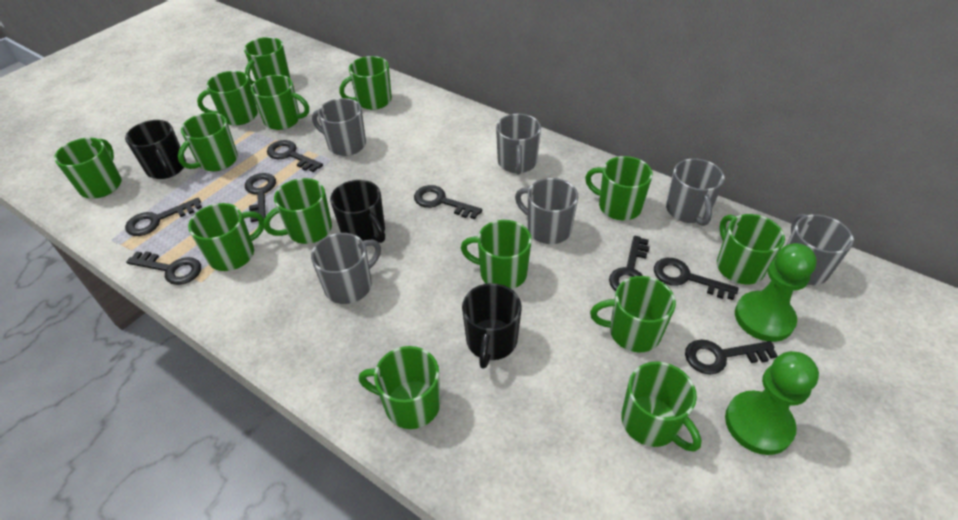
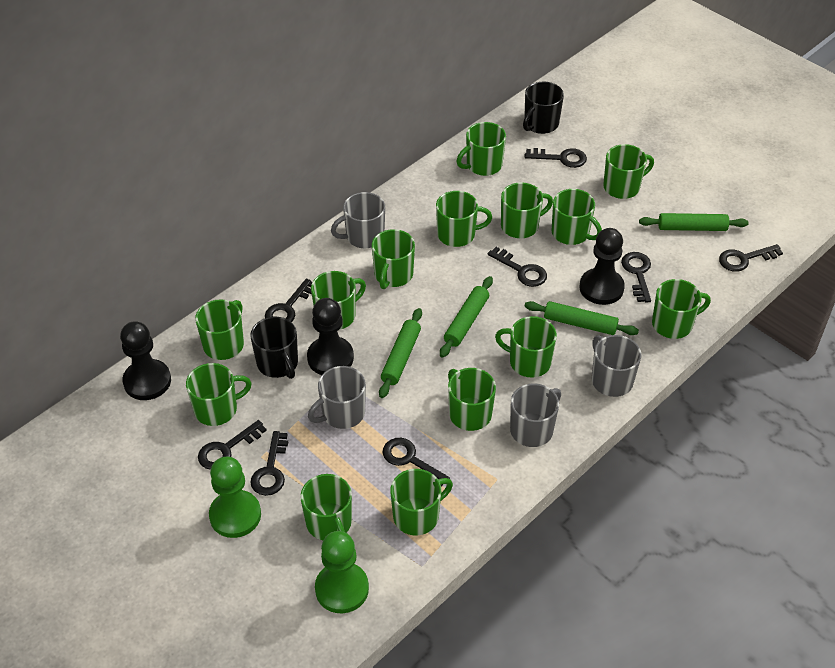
black mug: [125,120,186,179] [330,180,385,243] [462,283,522,369] = 3 -> [250,317,298,379] [523,82,564,134] = 2
black pawn: none = 0 -> [120,321,171,400] [307,298,354,375] [579,228,625,305] = 3
green rolling pin: none = 0 -> [379,308,422,398] [440,276,493,358] [525,301,639,335] [639,213,749,231] = 4
grey mug: [311,233,381,304] [312,98,366,156] [496,114,541,175] [515,178,578,244] [666,158,725,226] [787,214,854,285] = 6 -> [308,366,366,429] [331,192,385,248] [510,384,561,447] [592,335,641,397] = 4

